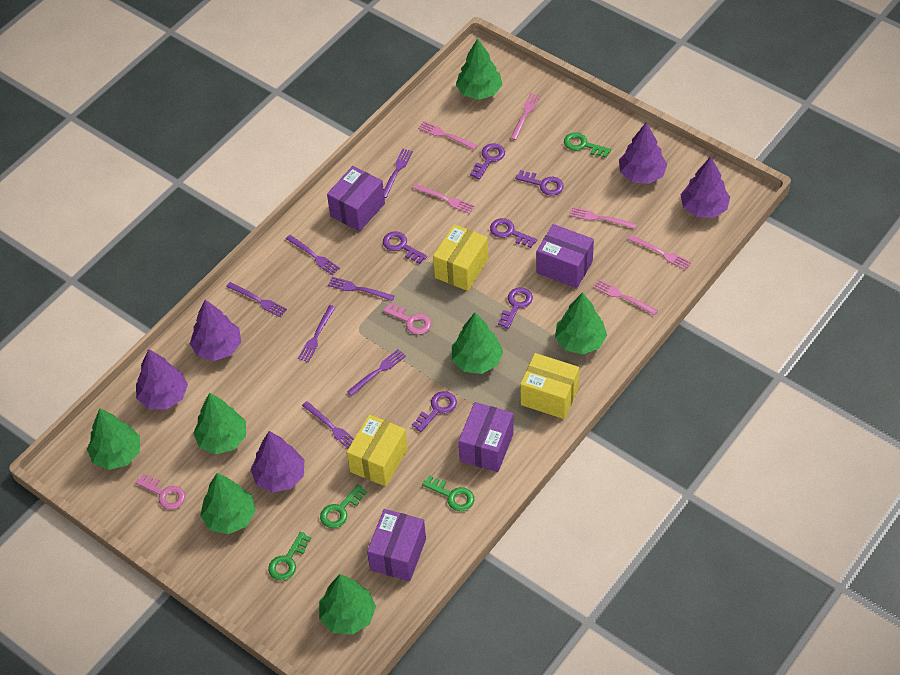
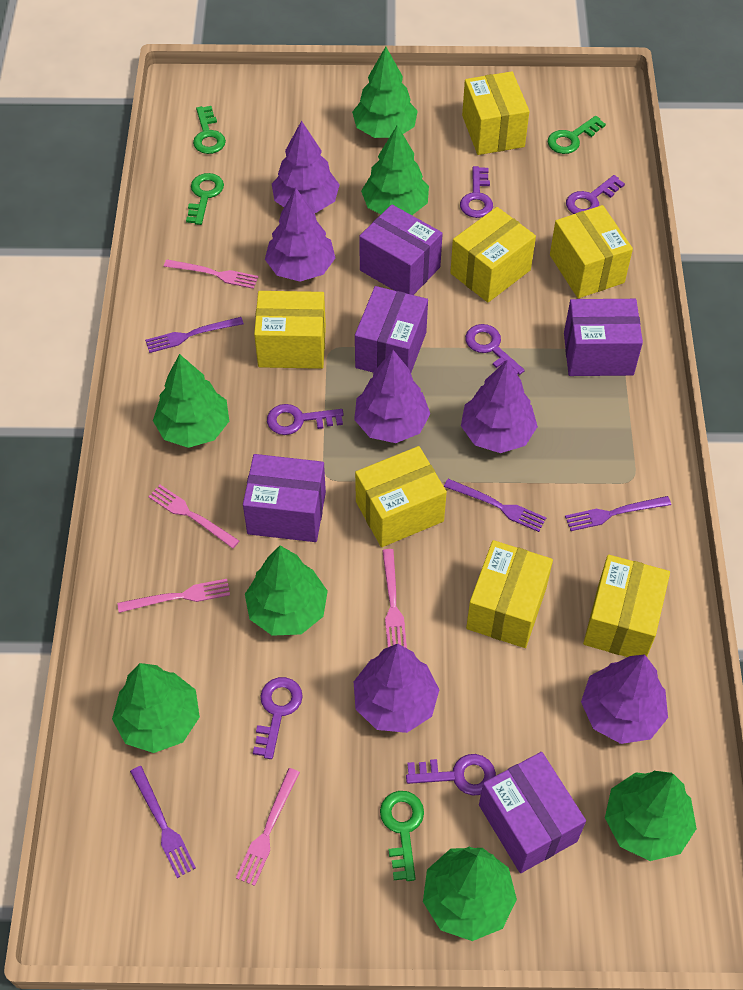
pink fork: [413,184,475,214] [418,121,478,150] [510,93,540,140] [569,207,636,229] [593,279,658,315] [628,235,692,270] = 6 -> [117,579,230,613] [148,485,239,549] [164,259,258,289] [236,768,300,886] [382,549,407,648] = 5
pink key: [136,473,185,509] [383,303,431,335] = 2 -> none = 0
purple box: [327,166,385,232] [367,509,426,581] [458,402,514,472] [537,224,594,288] = 4 -> [243,454,326,542] [355,286,428,373] [359,204,443,295] [479,752,586,873] [564,299,643,376] = 5
purple fork: [226,282,287,317] [286,235,340,275] [298,305,336,362] [302,401,354,449] [328,277,395,301] [347,349,406,396] [384,149,413,198] = 7 -> [130,766,196,878] [145,317,244,353] [444,479,546,532] [565,496,671,531] = 4
purple tree: [136,349,188,409] [190,299,241,361] [250,431,304,492] [619,123,668,184] [680,157,730,218] = 5 -> [265,188,335,282] [272,121,340,213] [354,350,430,443] [354,644,440,733] [461,359,538,453] [581,654,668,744] = 6
yellow box: [347,414,408,487] [433,224,488,291] [520,353,579,419] = 3 -> [254,291,326,369] [355,446,447,547] [450,207,536,302] [462,71,529,155] [466,540,553,648] [550,205,633,298] [583,555,670,657] = 7

